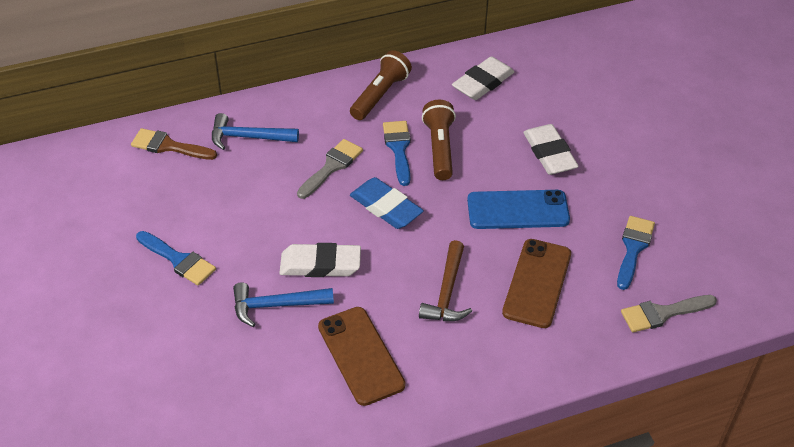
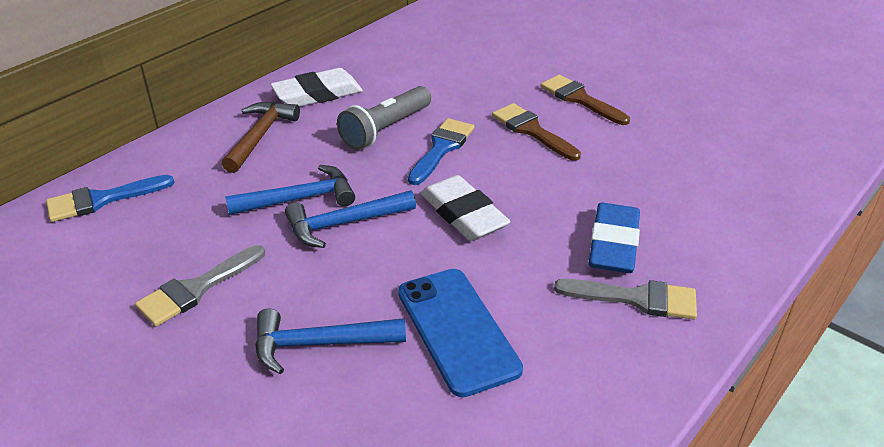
blue brush: [136,231,216,286] [383,121,411,186] [617,216,655,290] = 3 -> [46,175,175,222] [408,118,475,185] = 2
blue hammer: [212,113,299,150] [233,282,334,327] = 2 -> [225,165,355,215] [255,308,406,374] [285,190,416,248] = 3
brown brush: [131,128,217,160] = 1 -> [492,103,581,161] [540,75,630,125] = 2
brown flashlight: [350,50,412,120] [422,100,456,180] = 2 -> none = 0
brown phone: [318,307,406,406] [502,239,571,328] = 2 -> none = 0
grey flashlight: none = 0 -> [337,86,431,150] = 1
white eraser: [279,243,361,277] [452,56,515,100] [523,124,579,175] = 3 -> [270,68,363,107] [421,175,510,241] = 2

